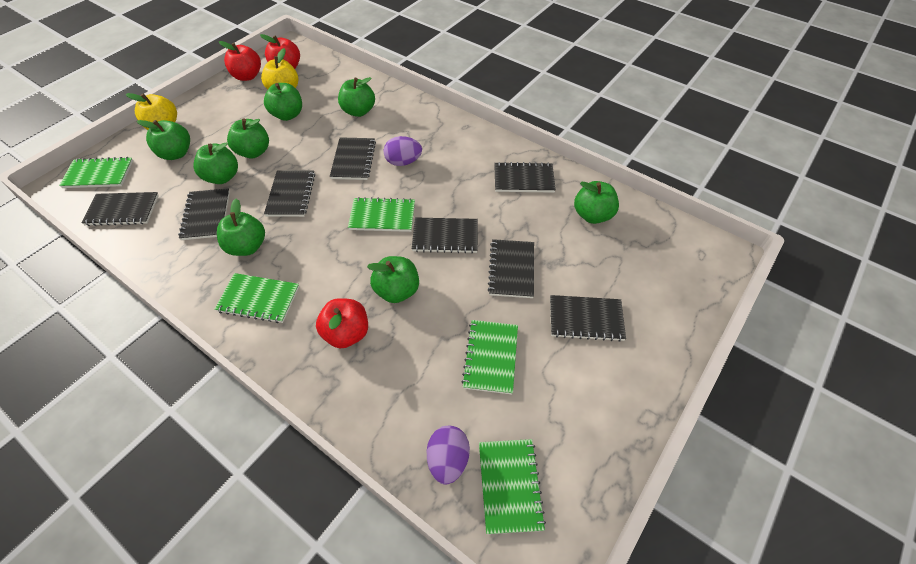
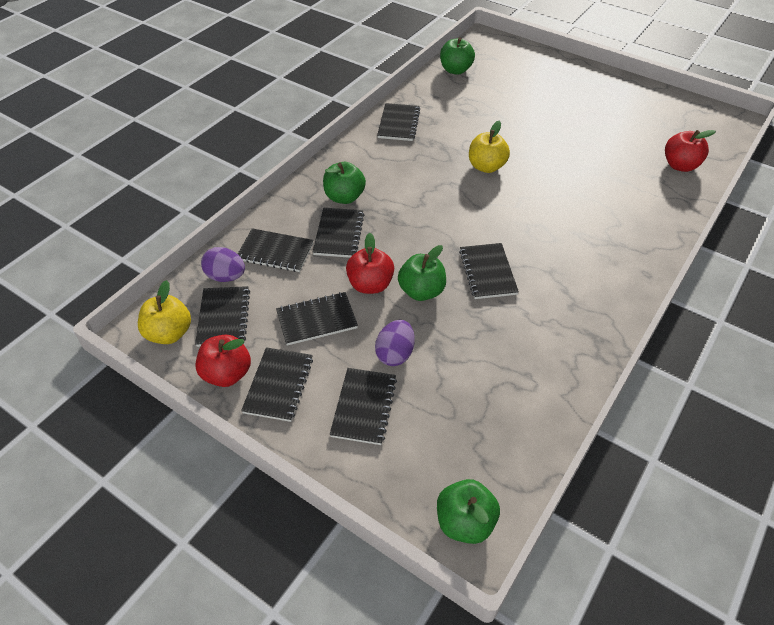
green apple: [137,120,190,160] [193,143,238,184] [217,199,265,256] [227,118,269,158] [264,83,302,121] [338,77,375,117] [367,256,419,303] [574,181,619,224] = 8 -> [323,162,366,204] [398,245,446,301] [437,479,500,544] [440,37,475,74] = 4
green notebook: [59,157,133,188] [215,273,299,323] [348,197,415,232] [461,320,518,395] [479,439,546,534] = 5 -> none = 0

